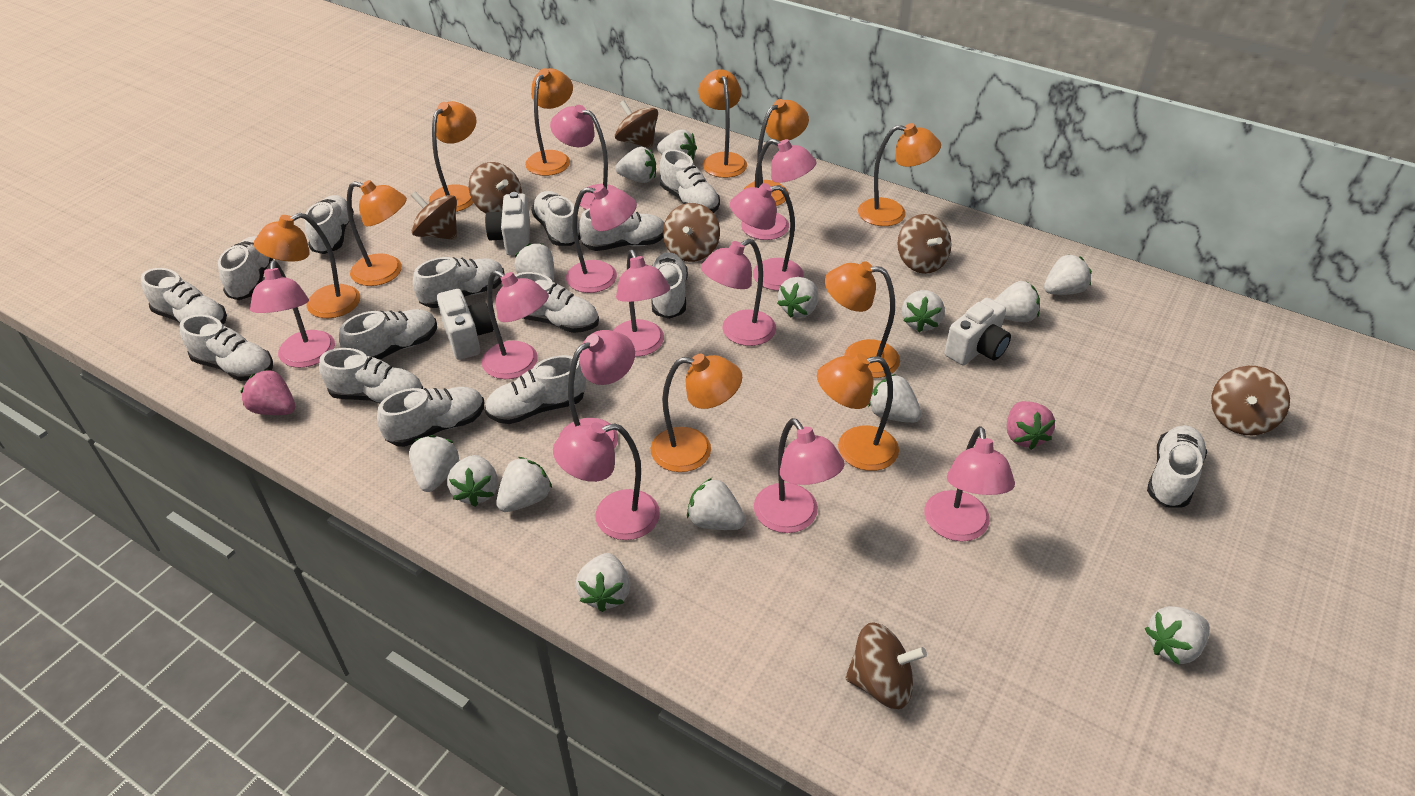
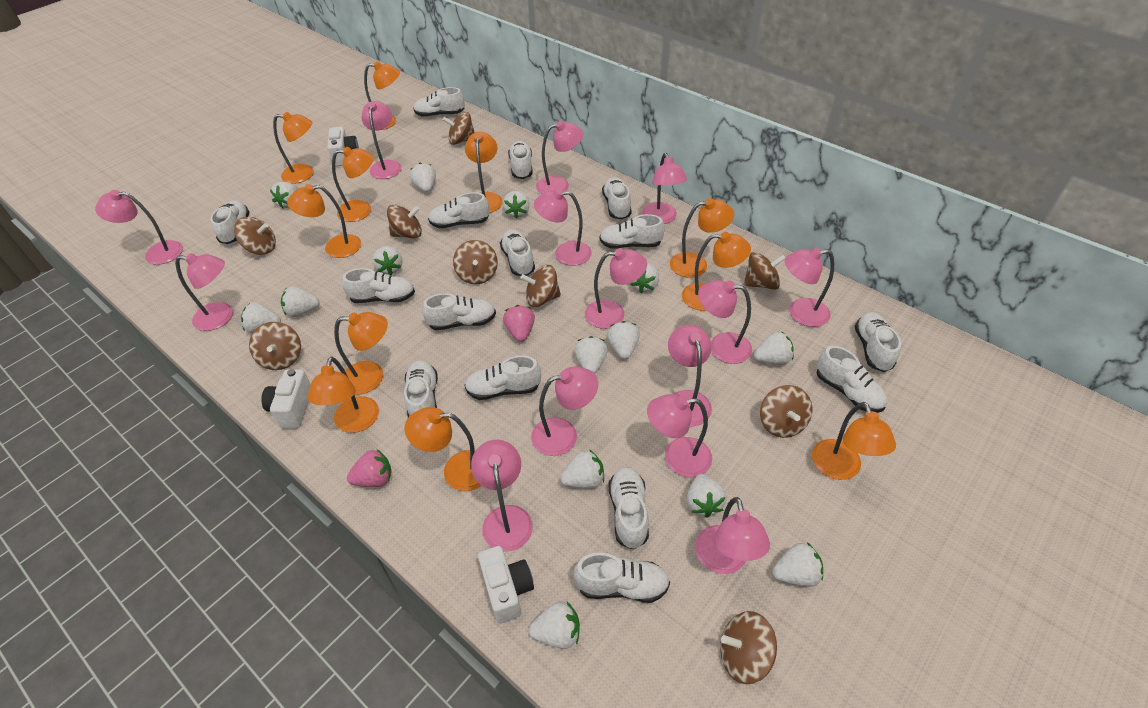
brown spinning top: [411,191,457,240] [469,162,522,213] [615,100,658,149] [663,203,720,262] [845,622,927,709] [898,214,951,274] [1211,366,1290,435] = 7 -> [234,217,276,255] [249,322,301,370] [387,205,422,239] [443,112,475,145] [453,240,498,284] [520,265,561,307] [720,611,777,684] [744,252,785,290] [760,385,813,438] = 9
orange lamp: [254,213,360,318] [347,180,407,286] [429,101,476,212] [525,68,573,176] [651,354,742,472] [698,69,747,178] [743,99,809,206] [817,354,899,471] [825,261,900,378] [858,123,941,226] = 10 -> [273,112,314,184] [287,184,361,258] [308,356,379,433] [332,147,374,222] [334,312,388,394] [364,61,400,130] [404,407,482,491] [465,132,503,213] [670,198,734,278] [682,232,751,311] [812,402,896,480] = 11
pink lamp: [250,260,335,368] [482,270,549,379] [550,105,618,210] [553,422,660,540] [559,330,635,449] [566,185,637,293] [613,250,670,357] [701,238,776,346] [730,183,804,291] [741,139,817,240] [754,418,845,533] [924,426,1015,542] = 12 -> [95,190,183,265] [175,253,233,331] [362,101,402,179] [471,440,533,552] [531,367,598,456] [534,189,592,266] [536,121,583,194] [585,248,647,329] [642,153,687,224] [647,394,712,477] [668,325,712,426] [695,497,770,574] [698,280,752,364] [785,247,834,327] = 14

